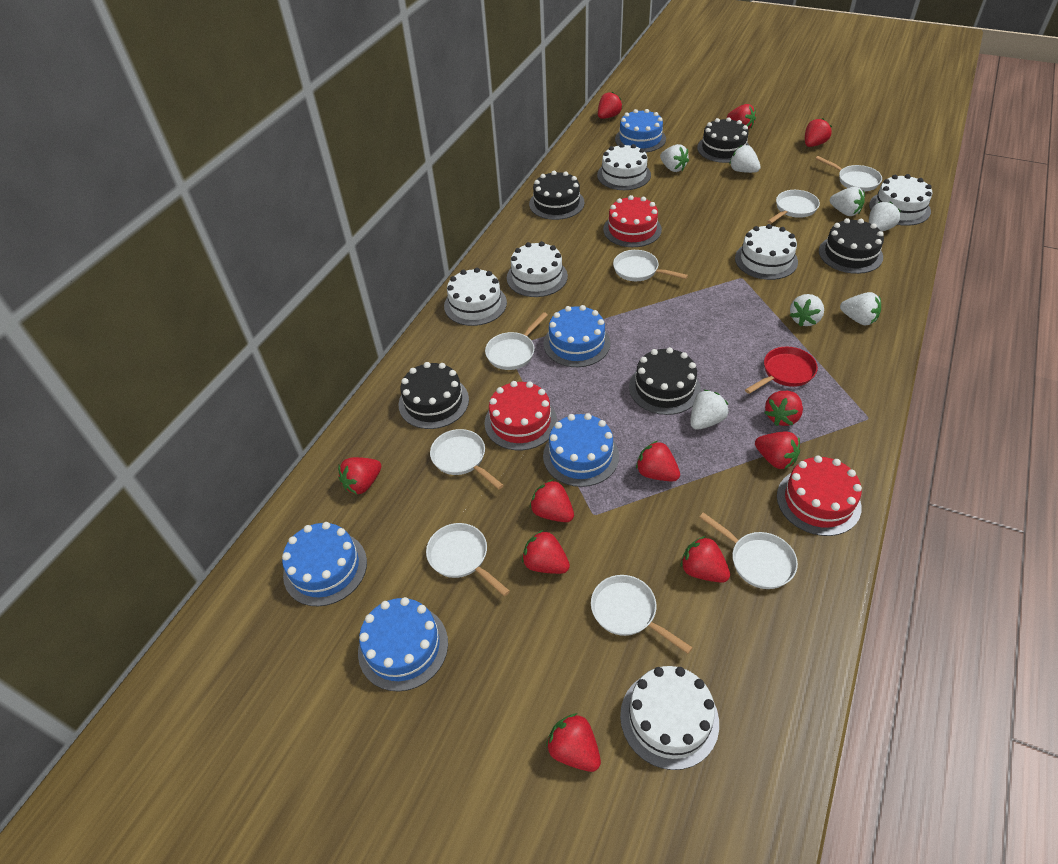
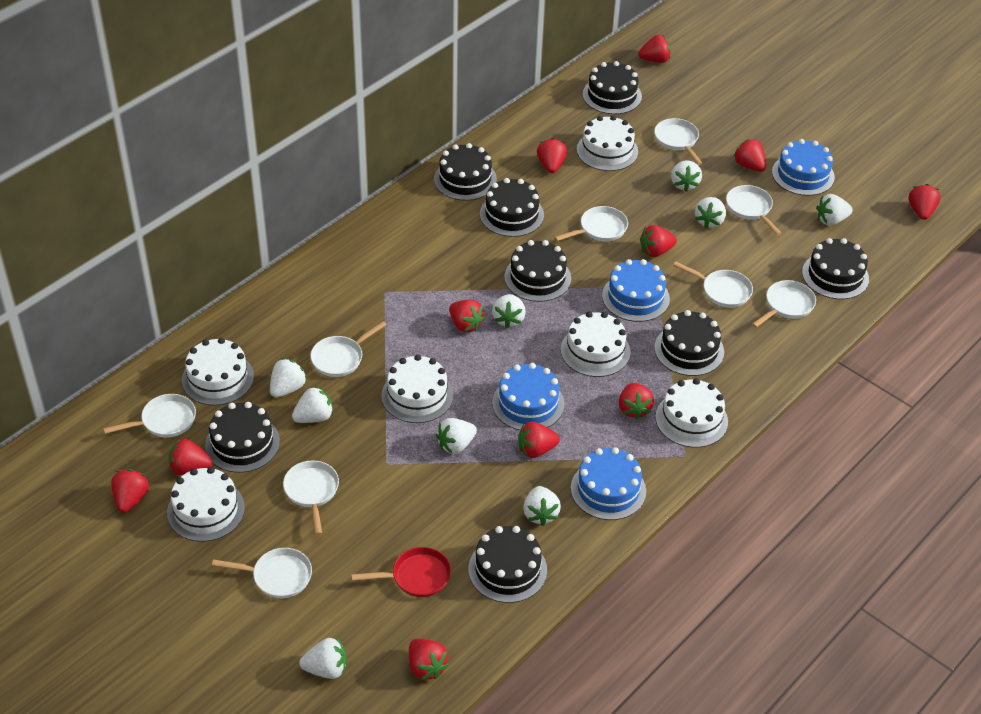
black cake: [399,362,469,429] [529,171,585,220] [629,347,701,415] [697,117,749,163] [819,218,884,274] = 5 -> [205,402,280,473] [434,143,497,201] [468,526,547,603] [480,178,544,237] [504,240,571,302] [583,61,642,114] [654,310,724,376] [802,238,869,299] = 8
blue cake: [282,522,367,606] [358,597,448,692] [543,413,619,487] [544,305,610,367] [615,109,666,153] = 5 -> [492,363,564,430] [571,447,646,520] [602,259,670,322] [772,139,835,196] = 4
red cake: [484,381,557,450] [603,195,662,247] [777,455,862,536] = 3 -> none = 0
white pan: [426,523,510,596] [430,429,504,490] [485,312,548,370] [591,575,693,654] [613,250,688,281] [699,512,798,589] [767,190,820,224] [815,156,882,192] = 8 -> [103,394,196,437] [212,548,312,598] [283,460,339,535] [310,321,387,377] [554,206,628,242] [654,118,703,165] [673,262,753,308] [726,185,782,236] [752,280,816,328] = 9
white strawberry: [660,144,689,172] [690,390,728,430] [729,145,761,173] [790,294,824,327] [830,187,865,216] [840,292,881,326] [869,202,901,232] = 7 -> [270,358,307,397] [292,386,333,423] [299,637,347,679] [436,418,477,454] [492,294,526,329] [523,486,561,526] [671,160,702,192] [695,197,726,228] [816,194,853,225] = 9

